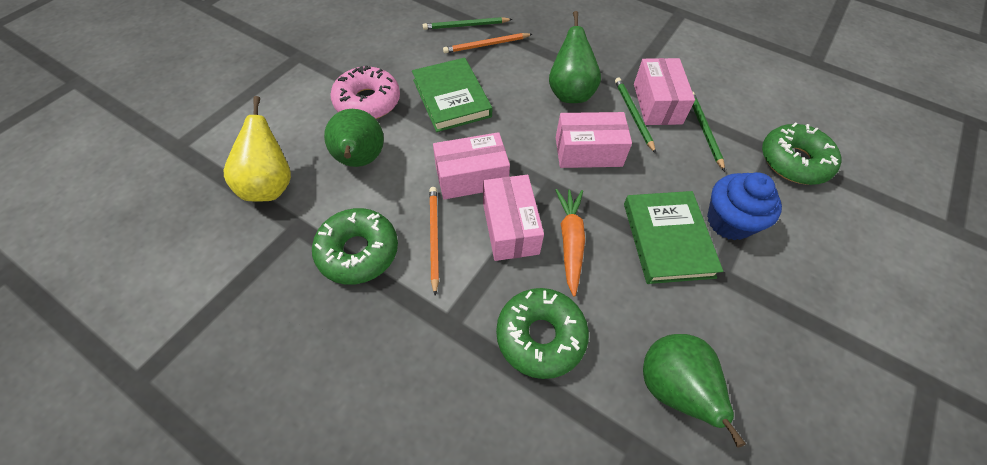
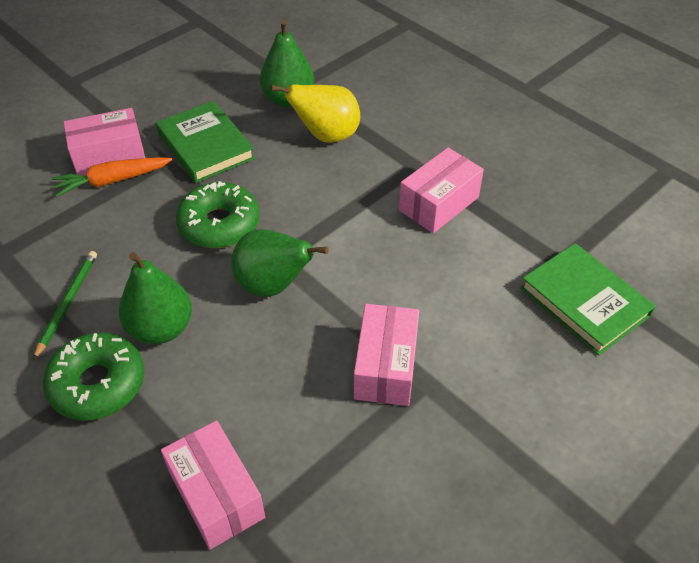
blue cupcake: [707,172,782,240] = 1 -> none = 0
green donut: [312,208,398,285] [496,288,589,379] [762,122,841,185] = 3 -> [43,333,144,420] [176,181,260,248] = 2
green pencil: [423,17,513,30] [615,78,656,154] [692,91,725,172] = 3 -> [33,251,97,360] = 1
orange pencil: [429,187,439,296] [443,33,532,53] = 2 -> none = 0
pink donut: [331,65,400,119] = 1 -> none = 0

